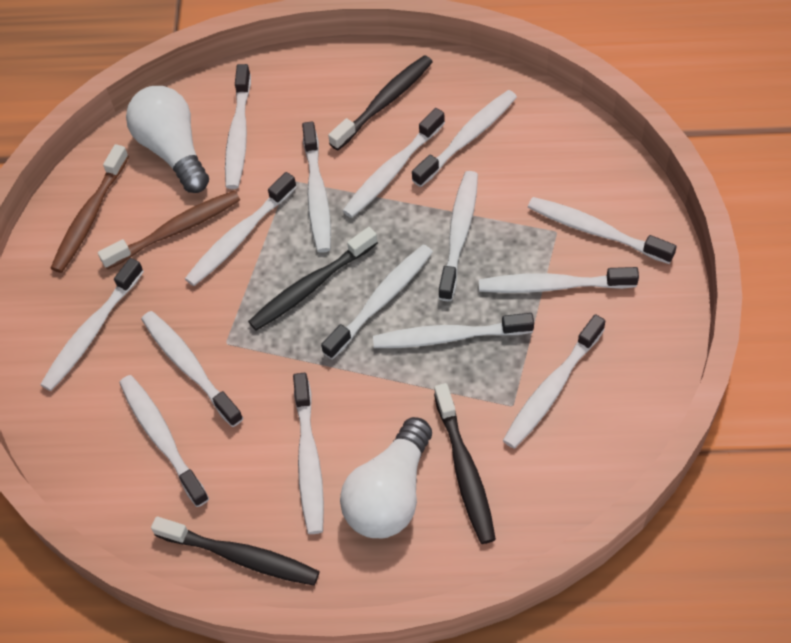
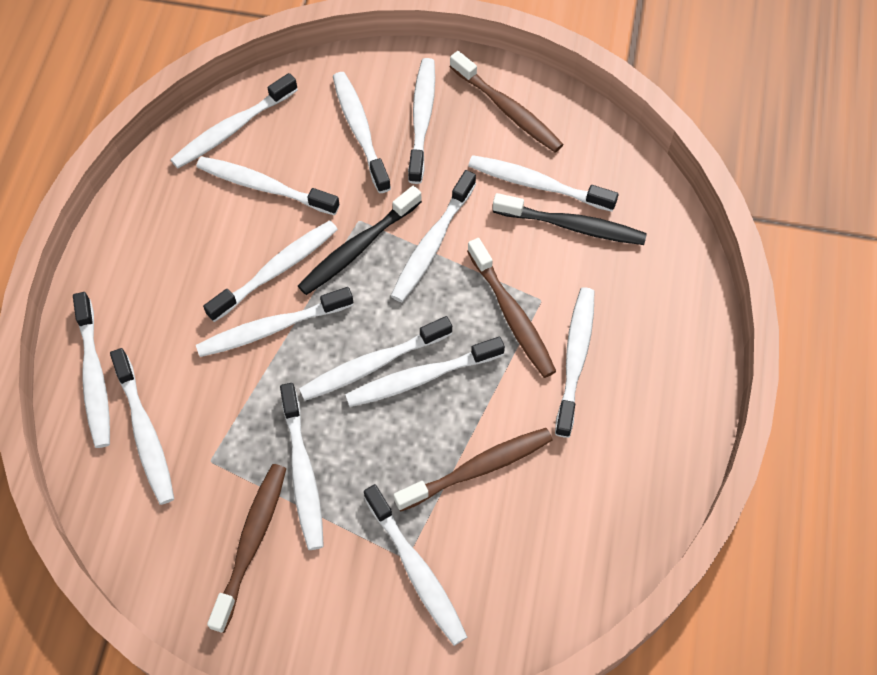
black toothbrush: [151,516,320,586] [248,227,378,331] [328,55,433,150] [434,383,496,544] = 4 -> [298,186,422,295] [493,193,647,245] = 2
brown toothbrush: [50,144,129,273] [98,190,240,270] = 2 -> [207,464,286,633] [394,428,553,512] [450,51,564,152] [467,238,556,378] = 4
white light bulb: [126,86,209,193] [340,417,432,538] = 2 -> none = 0

